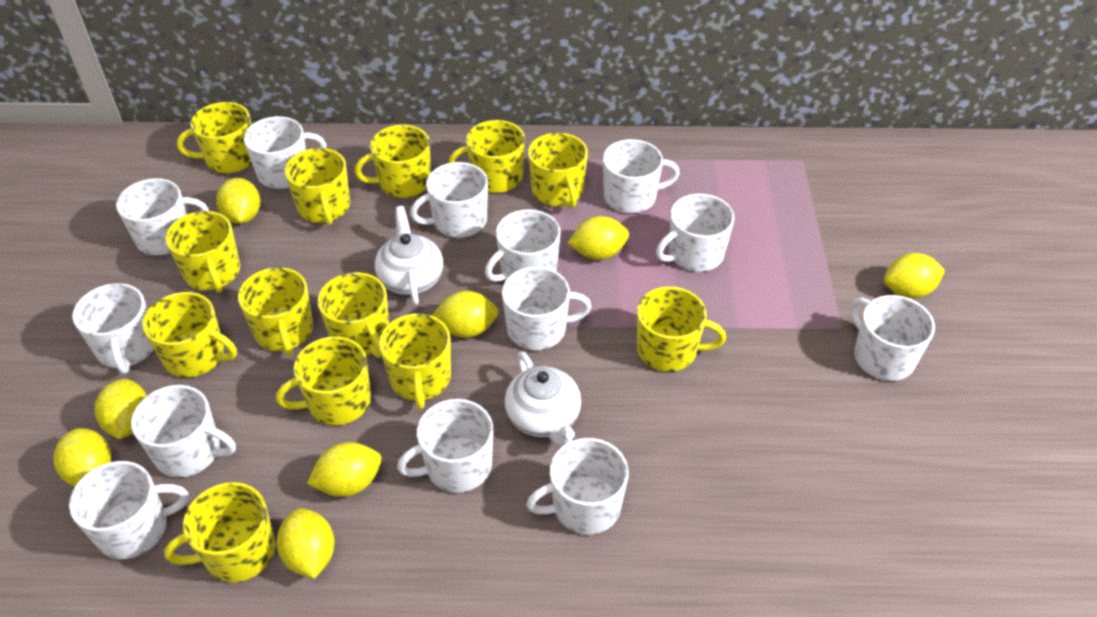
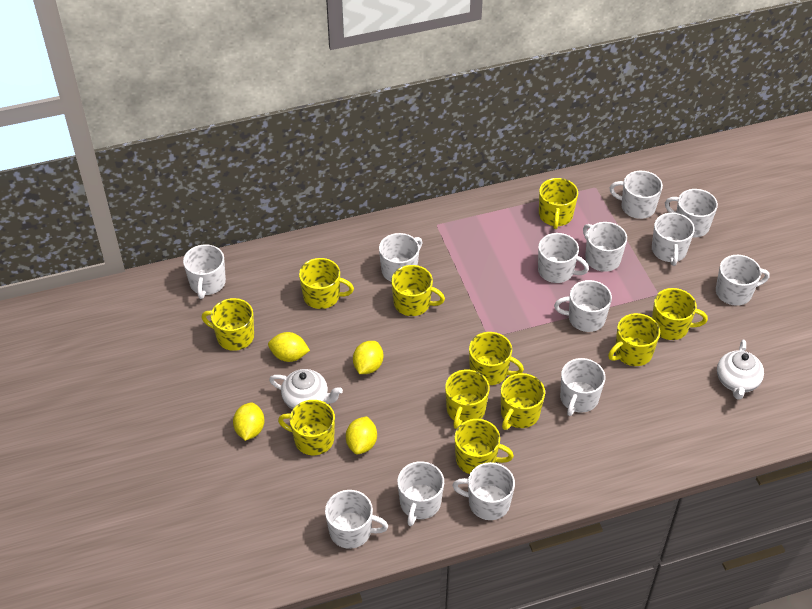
yellow lemon: [53,428,111,486] [95,379,147,439] [216,178,260,224] [276,508,334,579] [307,442,382,497] [432,291,499,338] [568,216,629,260] [884,253,945,298] = 8 -> [233,402,264,441] [268,332,310,362] [346,416,377,454] [353,341,383,374] = 4
yellow mug: [142,292,237,377] [164,482,276,582] [165,211,240,293] [177,102,252,173] [238,267,313,356] [276,336,371,425] [285,148,350,225] [317,272,389,358] [354,125,431,198] [379,313,451,409] [448,120,525,193] [528,133,588,208] [637,286,726,372] = 13 -> [202,298,254,351] [278,400,335,455] [299,258,354,309] [391,265,445,316] [445,370,490,429] [454,419,514,474] [469,332,524,385] [501,373,545,430] [539,178,578,229] [608,313,660,366] [652,288,708,340] = 11

